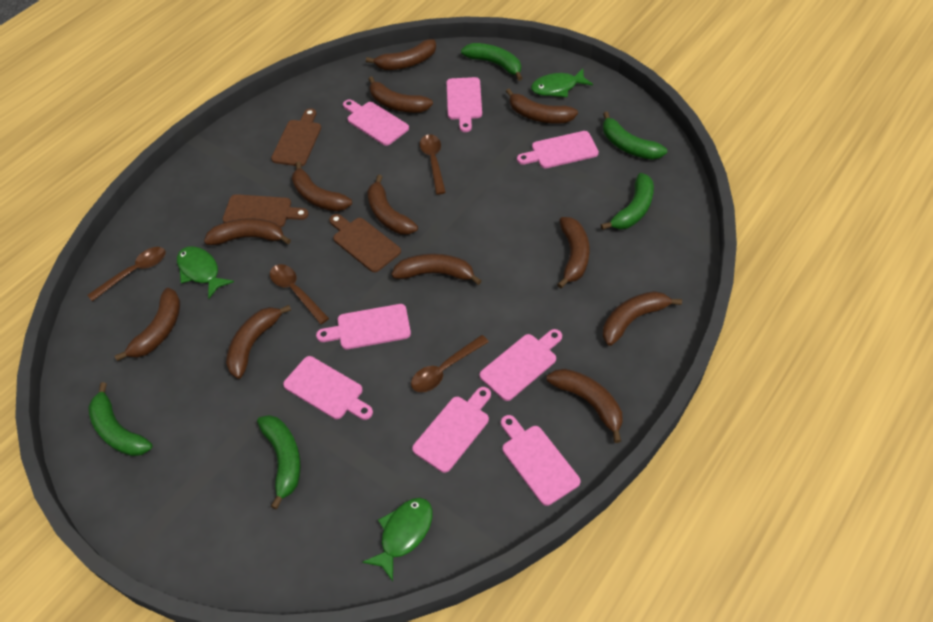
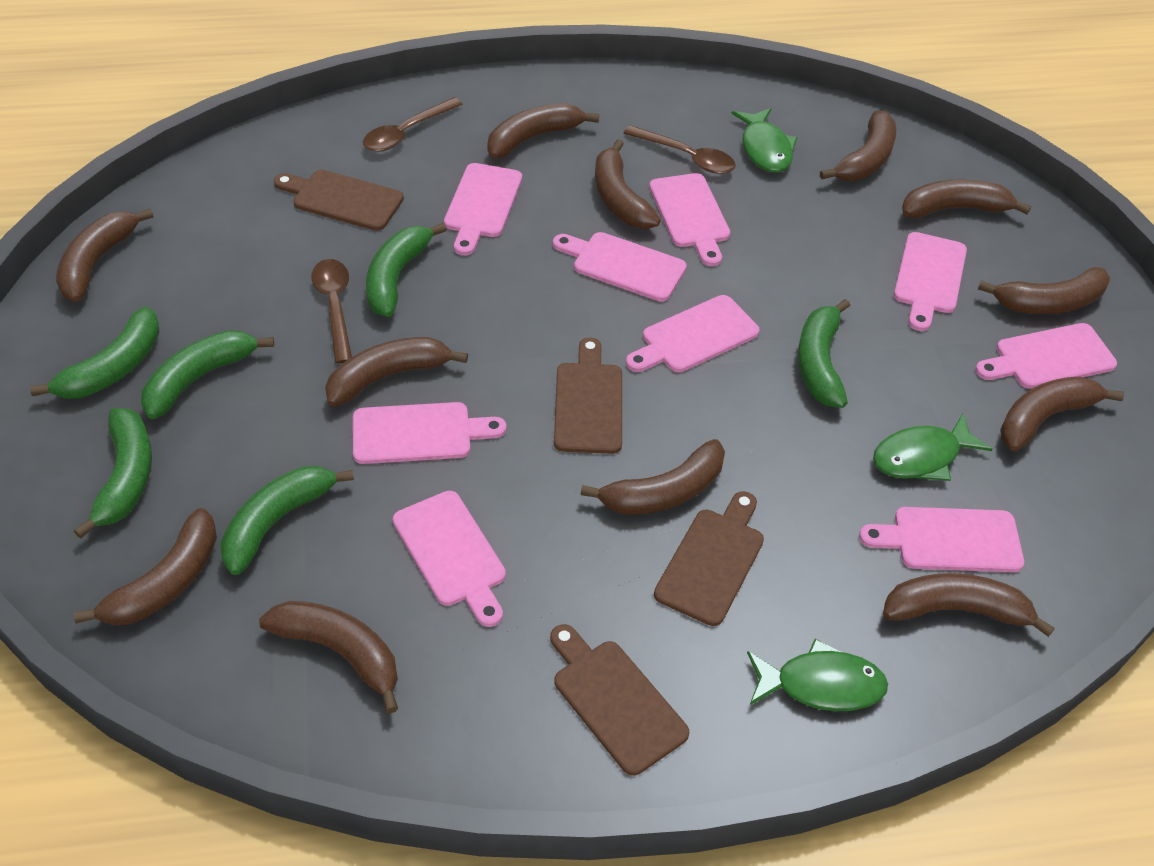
brown cutting board: [223,194,309,227] [271,108,321,166] [329,214,401,272] = 3 -> [274,170,404,231] [550,624,689,776] [554,338,622,454] [654,491,764,626] = 4
brown spoon: [87,247,166,301] [270,264,329,324] [411,335,489,392] [420,134,446,195] = 4 -> [312,259,352,364] [363,97,463,152] [624,125,736,174] = 3
green banana: [88,382,153,456] [257,415,301,509] [461,43,522,81] [601,173,654,230] [603,112,667,160] = 5 -> [30,307,160,399] [74,408,152,539] [141,330,274,419] [220,466,354,575] [366,223,447,317] [798,299,850,408] = 6
pink cutting board: [283,356,373,420] [316,304,411,350] [343,100,409,146] [412,387,491,473] [447,77,482,132] [479,329,562,401] [501,415,581,506] [517,131,599,168] = 8 -> [353,402,506,464] [393,491,506,627] [444,163,522,255] [553,232,687,301] [626,295,760,372] [649,173,730,266] [859,507,1024,572] [894,232,967,331] [975,323,1117,389] = 9

